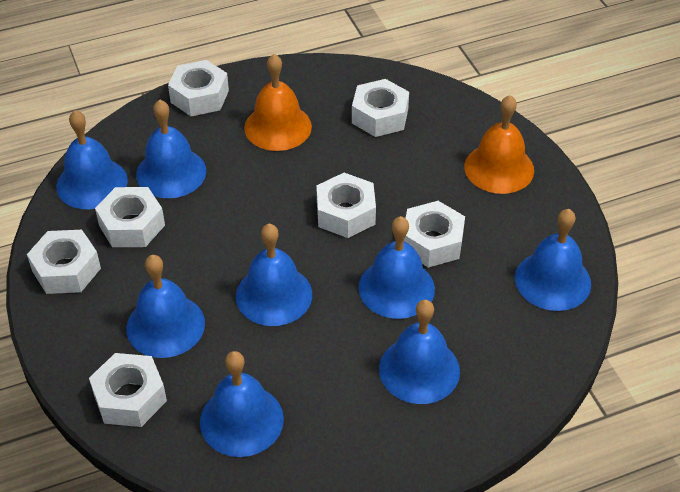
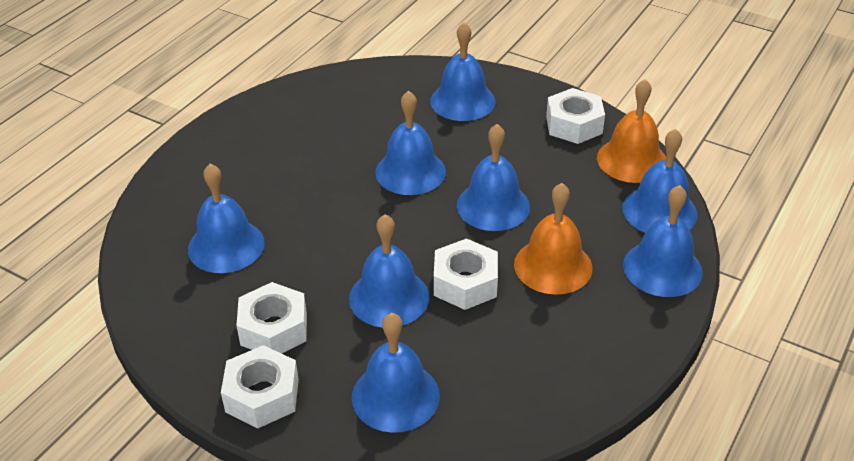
white nut: [27,230,101,294] [89,353,167,427] [95,187,165,247] [168,60,229,116] [316,173,376,238] [352,79,409,137] [404,201,465,268] = 7 -> [221,345,299,428] [236,282,307,354] [434,238,498,310] [546,88,605,144] = 4

